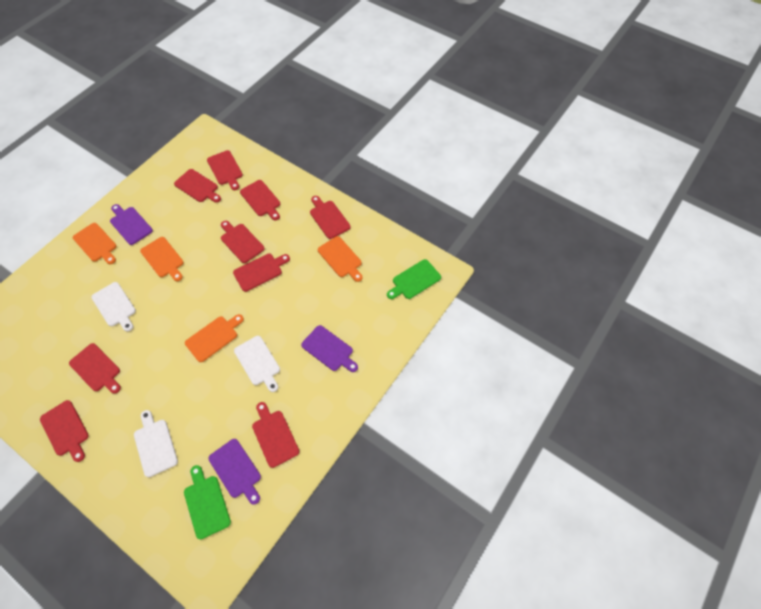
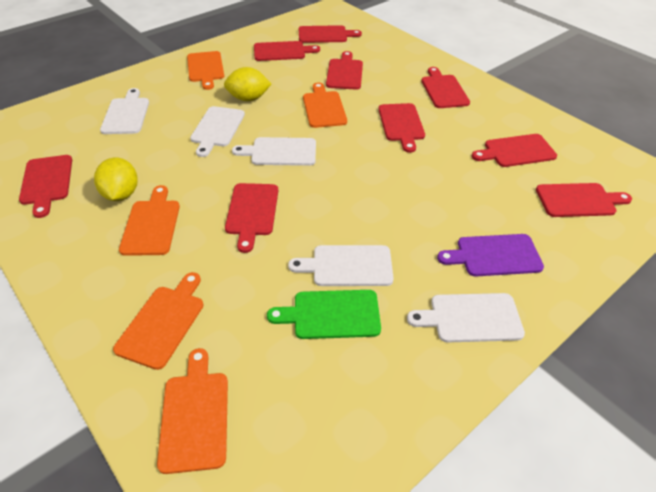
green cutting board: [184,465,231,539] [387,259,441,299] = 2 -> [267,290,381,339] = 1
orange cutting board: [73,223,117,264] [140,237,184,281] [185,314,244,362] [318,236,362,282] = 4 -> [113,272,204,370] [119,185,180,256] [157,348,228,474] [187,51,224,90] [303,83,347,128] = 5
purple cutting board: [110,204,153,245] [208,439,261,505] [301,325,358,372] = 3 -> [437,234,544,277] = 1
white cutting board: [91,282,136,331] [134,410,178,477] [234,336,280,392] = 3 -> [100,88,149,134] [190,106,245,157] [232,137,316,166] [288,245,394,286] [407,293,525,343] = 5
yellow lemon: none = 0 -> [94,158,138,201] [224,67,271,101] = 2

